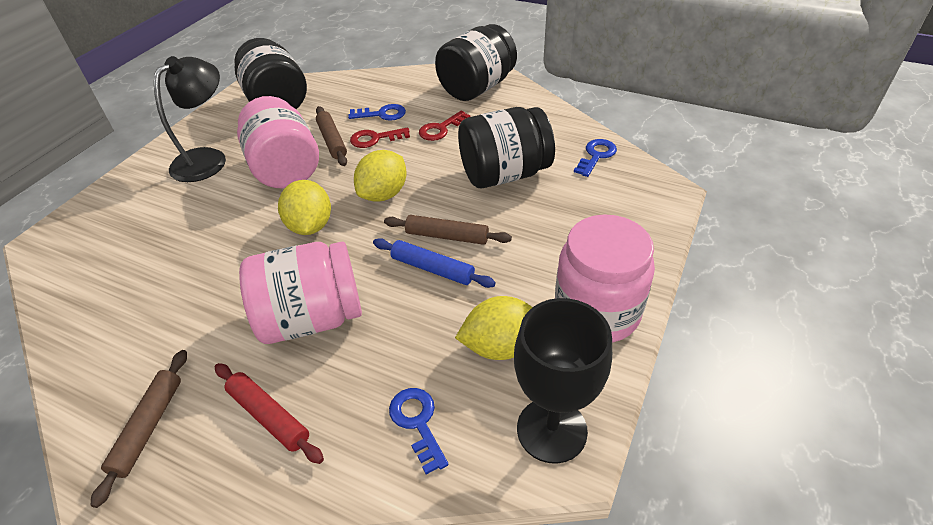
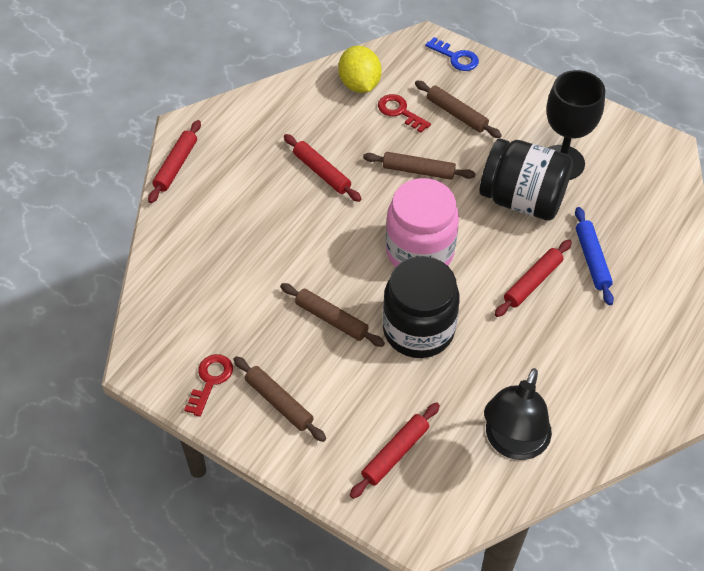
black jar: [234,38,307,109] [435,24,517,101] [458,107,555,188] = 3 -> [383,256,460,358] [479,138,573,221] = 2
blue key: [348,104,406,121] [389,388,449,475] [574,139,617,177] = 3 -> [425,37,479,71] = 1
brown rolling pin: [91,350,187,508] [316,106,347,166] [384,215,512,245] = 3 -> [233,356,326,442] [280,283,385,347] [363,152,476,180] [415,81,502,138] = 4
pink jar: [237,96,319,189] [239,242,362,344] [555,215,655,343] = 3 -> [386,178,459,267] = 1
red rolling pin: [215,363,324,464] = 1 -> [148,120,201,203] [284,134,361,202] [350,402,440,499] [495,240,572,317] = 4
yellow lemon: [278,180,331,235] [354,150,407,202] [455,296,532,360] = 3 -> [338,46,381,93] = 1

